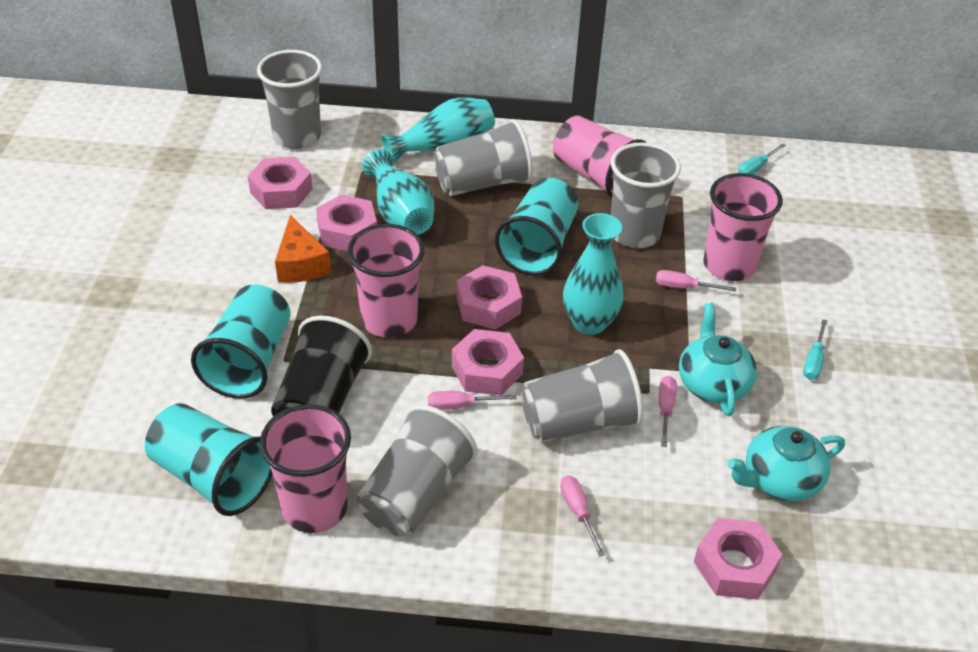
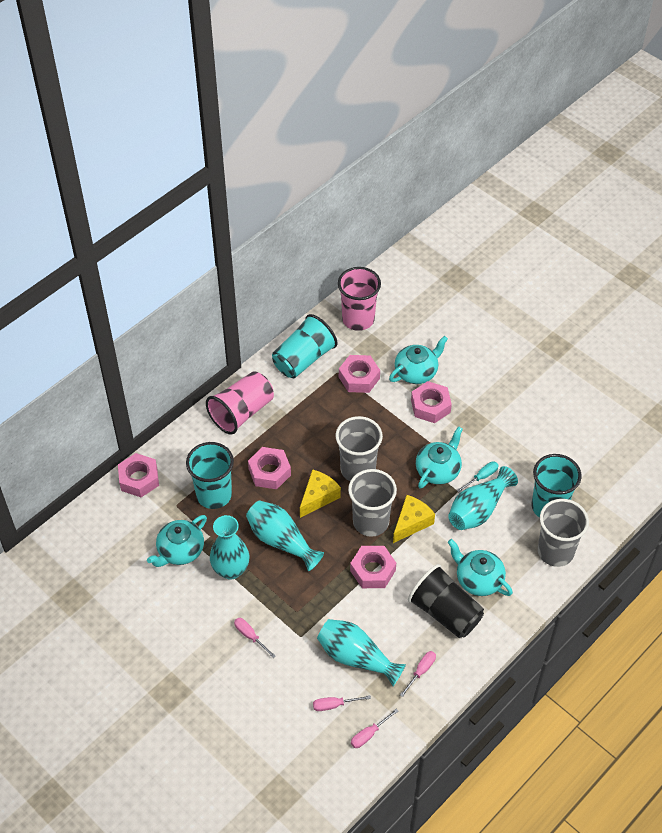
grey cup: [257,50,322,149] [357,405,478,536] [434,119,533,196] [521,349,644,442] [611,142,681,248] = 5 -> [335,416,383,481] [348,469,397,537] [538,499,589,567] = 3
orange cheese: [275,215,331,283] = 1 -> none = 0
pink cup: [260,404,351,533] [347,224,425,338] [553,116,647,198] [703,173,783,281] = 4 -> [206,371,274,435] [338,267,381,331] = 2
turquoise screwdriver: [738,144,786,175] [803,319,828,380] = 2 -> [457,461,499,492] = 1
turquoise teapot: [679,303,757,416] [727,426,845,501] = 2 -> [147,515,207,567] [389,336,448,384] [416,426,463,489] [448,539,513,596] = 4
turquoise vase: [363,149,435,234] [381,97,495,165] [563,213,624,335] = 3 -> [210,515,249,580] [246,500,324,571] [317,619,406,686] [448,466,518,530] = 4
yellow cheese: none = 0 -> [300,469,341,518] [393,495,435,543] = 2

